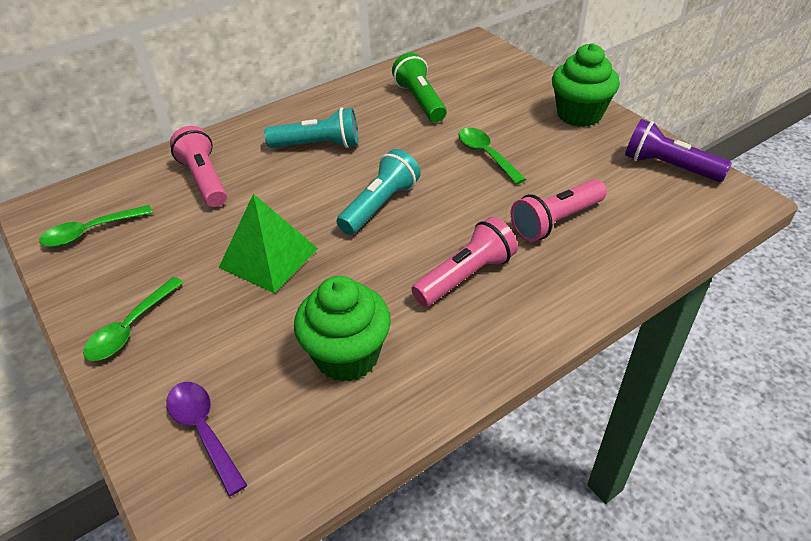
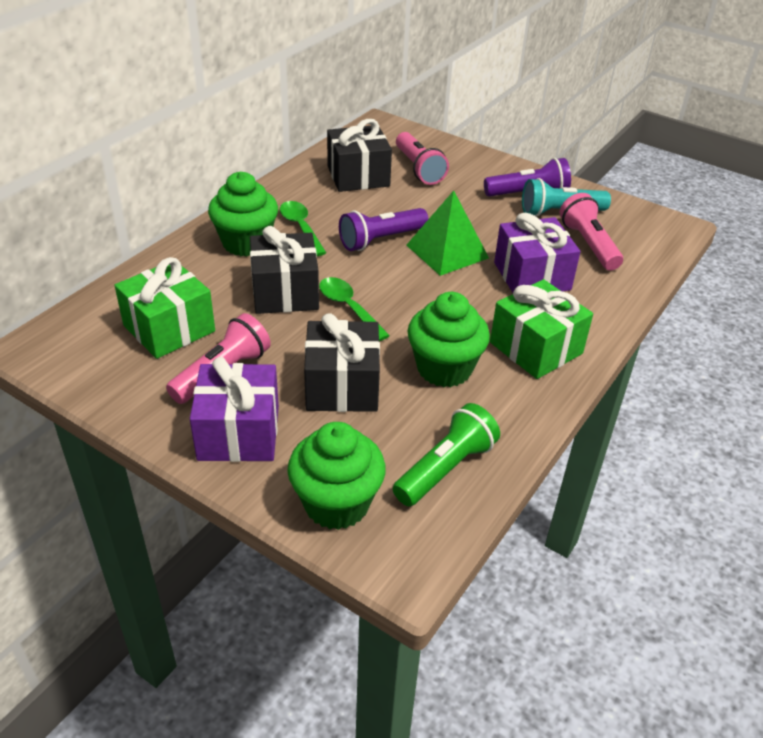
black gift: none = 0 -> [250,226,319,314] [304,313,380,412] [327,119,392,192] = 3
green cupcake: [294,276,391,382] [552,43,620,127] = 2 -> [208,172,278,257] [288,422,386,530] [408,292,490,387] = 3
green gift: none = 0 -> [114,257,215,359] [490,279,593,379] = 2
green spoon: [39,205,153,247] [83,277,184,361] [458,128,526,184] = 3 -> [280,201,326,256] [319,277,390,341] = 2
purple flashlight: [625,119,732,182] = 1 -> [339,208,429,251] [484,158,571,197] = 2
purple gift: none = 0 -> [190,357,279,462] [494,212,581,293] = 2
purple spoon: [166,382,247,496] = 1 -> none = 0
turquoise flashlight: [264,107,358,148] [336,149,420,235] = 2 -> [522,178,611,217] = 1

